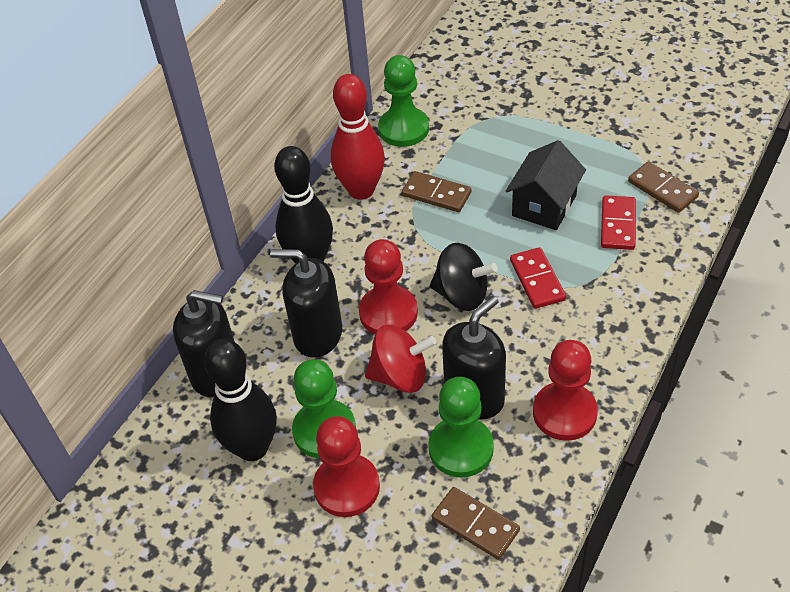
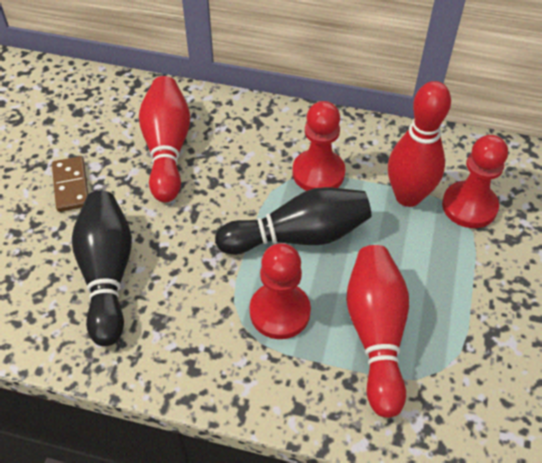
black house: [506,140,586,230] = 1 -> none = 0
black soap dispenser: [173,290,235,397] [270,249,342,358] [442,296,506,419] = 3 -> none = 0
black spinning top: [430,243,498,311] = 1 -> none = 0
brown domino: [402,171,471,212] [432,487,520,560] [628,161,699,213] = 3 -> [52,156,88,212] = 1
green pawn: [292,359,356,459] [378,55,429,147] [428,377,494,478] = 3 -> none = 0
red bowling pin: [331,74,385,200] = 1 -> [139,76,190,202] [346,245,409,418] [388,81,451,207] = 3
red domino: [510,247,566,309] [601,195,636,250] = 2 -> none = 0
red spinning top: [365,325,436,393] = 1 -> none = 0

